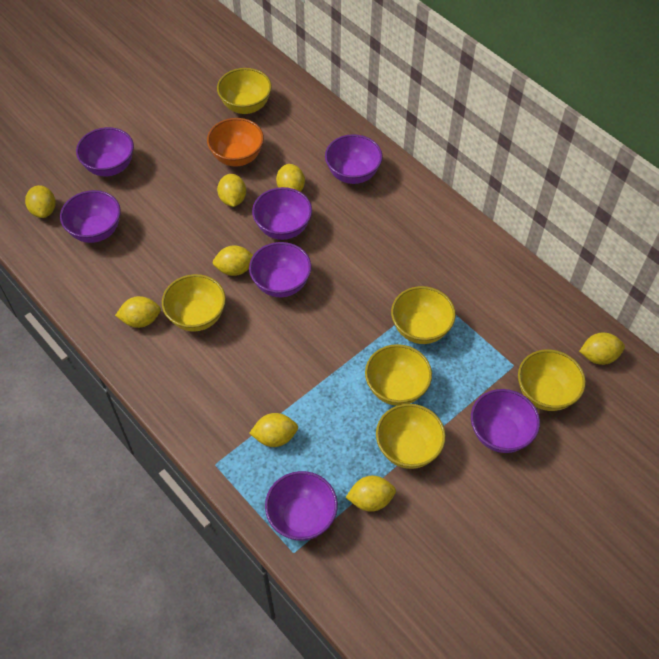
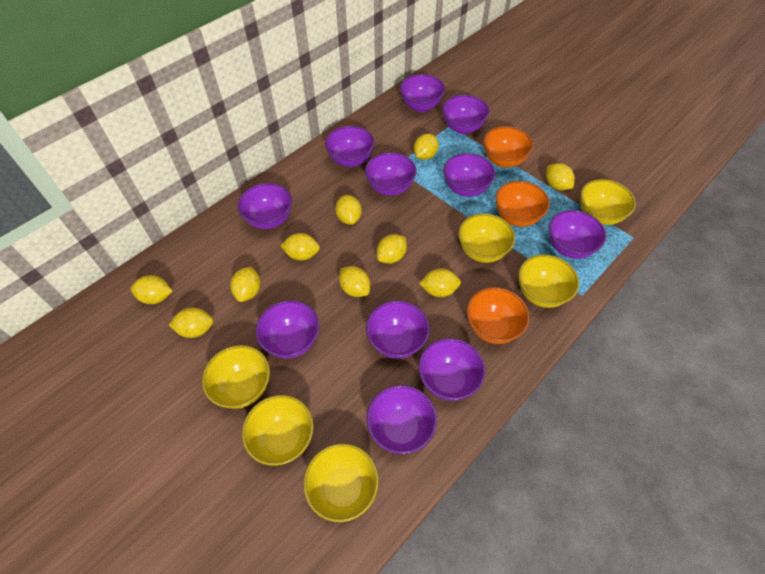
orange bowl: [207,118,264,167] = 1 -> [467,287,530,344] [483,126,533,168] [495,181,550,227] = 3
purple bowl: [60,190,121,243] [76,127,134,176] [249,242,311,297] [252,187,312,240] [265,471,338,541] [325,134,383,184] [471,389,540,453] = 7 -> [238,183,292,229] [256,300,320,358] [325,126,374,167] [365,152,417,196] [366,301,430,359] [366,385,437,454] [400,74,445,112] [419,338,485,401] [442,95,489,134] [443,153,495,197] [549,210,606,259] = 11
yellow lemon: [25,185,56,218] [115,296,161,328] [213,245,253,276] [217,174,246,207] [249,413,298,447] [276,164,305,192] [346,476,396,512] [579,333,625,365] = 8 -> [131,275,172,304] [169,308,214,338] [230,266,261,302] [280,233,320,261] [335,195,362,225] [339,266,370,297] [377,234,407,264] [414,134,439,160] [419,268,461,297] [546,163,575,190] = 10

